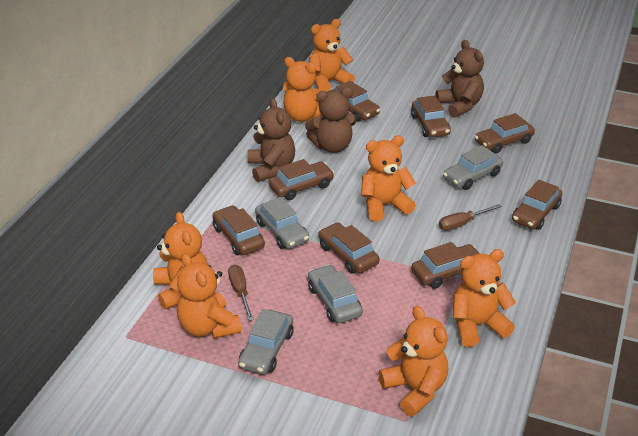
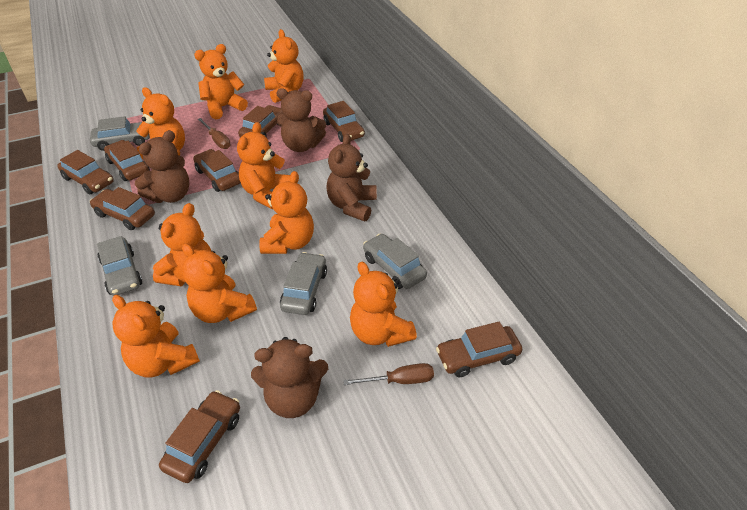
brown teddy bear: [248,98,295,182] [305,88,357,153] [435,40,484,118] = 3 -> [135,130,189,203] [251,337,328,418] [276,88,326,152] [326,134,377,221] = 4
orange teddy bear: [153,212,208,310] [177,253,241,339] [283,57,322,122] [309,19,355,92] [361,135,416,221] [378,306,448,417] [453,249,516,347] = 7 -> [112,295,200,378] [136,87,185,159] [153,203,211,286] [182,243,257,323] [194,44,248,119] [237,122,290,209] [259,171,314,254] [264,29,304,103] [350,261,417,347] = 9

